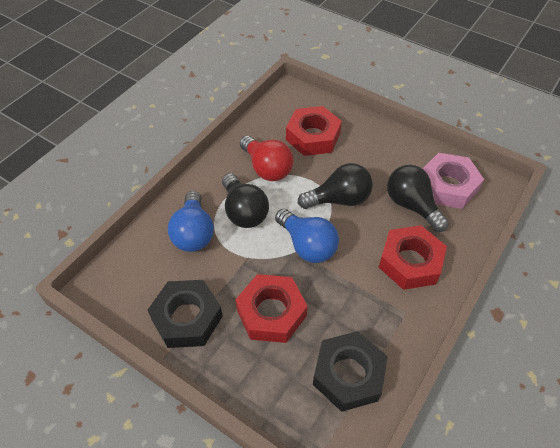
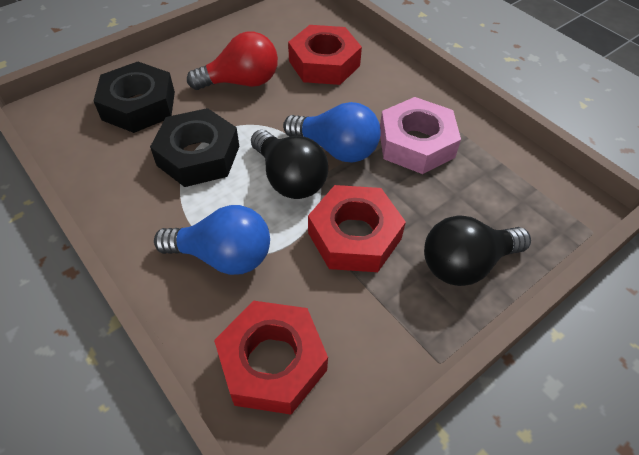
black light bulb: [222,173,269,228] [298,163,373,209] [387,165,449,232] = 3 -> [251,130,328,199] [424,215,531,286] = 2

